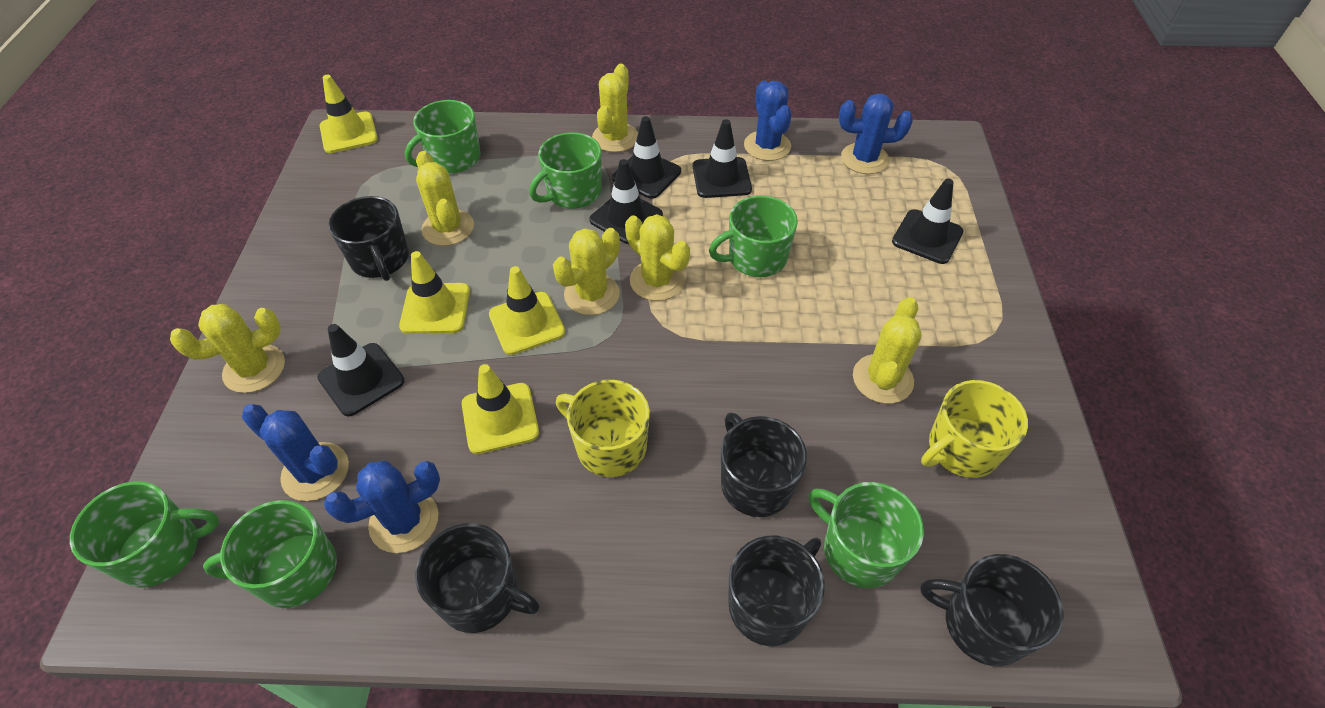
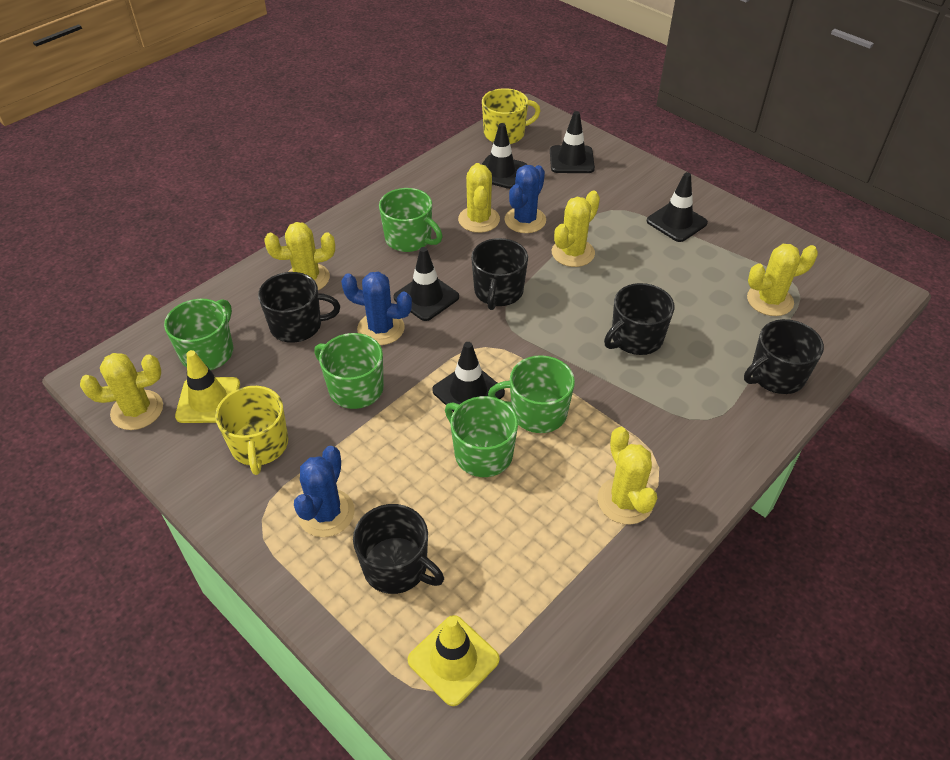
blue cactus: [241,404,349,501] [324,461,440,553] [744,81,792,161] [839,93,913,174] = 4 -> [294,446,355,537] [341,272,412,345] [504,165,546,233] = 3
green mug: [70,481,219,588] [203,500,337,608] [405,100,480,173] [529,132,602,209] [709,196,798,277] [809,482,924,588] = 6 -> [164,299,233,370] [314,333,384,409] [379,188,443,252] [445,396,518,477] [488,355,575,433] = 5
yellow traffic cone: [320,75,378,153] [399,251,470,334] [462,364,539,454] [489,266,565,355] = 4 -> [175,350,240,423] [408,615,500,706] = 2

